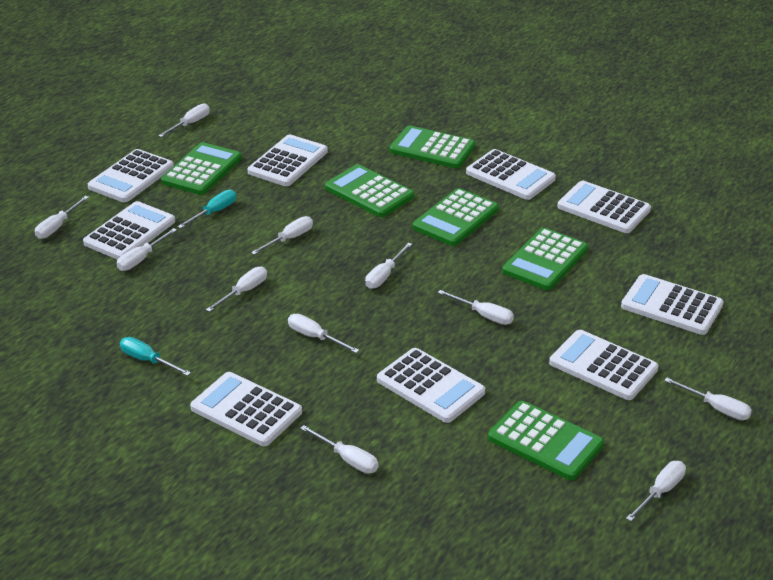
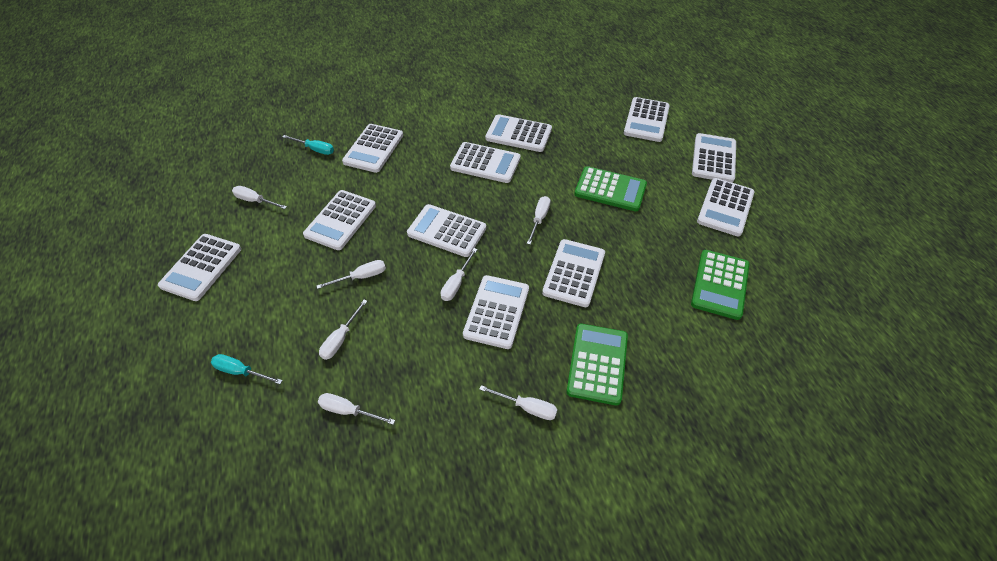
green calculator: [161,142,242,195] [325,164,414,217] [389,125,475,169] [413,188,499,246] [488,401,604,480] [502,228,588,290] = 6 -> [566,324,628,405] [574,166,647,211] [691,250,750,320] = 3
white calculator: [83,201,175,260] [88,149,174,202] [190,372,302,446] [247,134,328,186] [377,348,485,423] [466,149,556,200] [549,330,658,400] [557,181,651,233] [621,274,724,335] = 9 -> [158,234,241,301] [303,190,376,250] [342,124,403,173] [407,204,486,257] [450,142,521,183] [463,275,529,349] [485,114,552,152] [542,239,605,307] [624,97,670,142] [692,133,736,183] [697,178,754,236] = 11
white screwdriver: [35,196,89,239] [117,228,177,271] [158,103,210,137] [206,267,267,312] [251,216,313,255] [288,314,359,353] [300,425,378,473] [365,243,412,289] [438,290,514,325] [626,461,686,521] [664,378,752,420] = 11 -> [232,186,287,209] [316,260,386,289] [318,393,395,425] [319,300,367,360] [441,248,478,301] [479,385,558,420] [527,196,550,245] = 7

